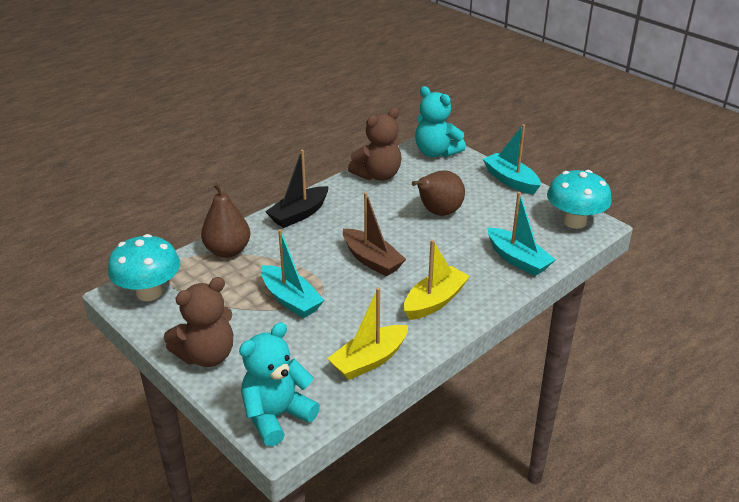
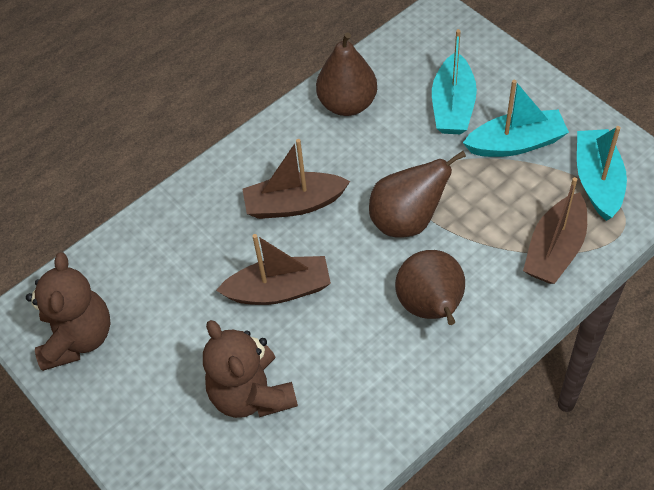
black boat: [265,150,328,228] = 1 -> none = 0
brown boat: [343,192,406,276] = 1 -> [216,234,331,305] [242,139,350,219] [523,177,587,284] = 3
brown pear: [201,182,250,258] [412,170,465,216] = 2 -> [316,32,377,116] [369,151,466,237] [395,250,465,325] = 3
turquoise mushroom: [108,234,180,301] [547,170,612,229] = 2 -> none = 0
turquoise teddy bear: [239,322,320,446] [415,86,466,157] = 2 -> none = 0
yellow boat: [327,288,408,380] [404,240,470,320] = 2 -> none = 0

